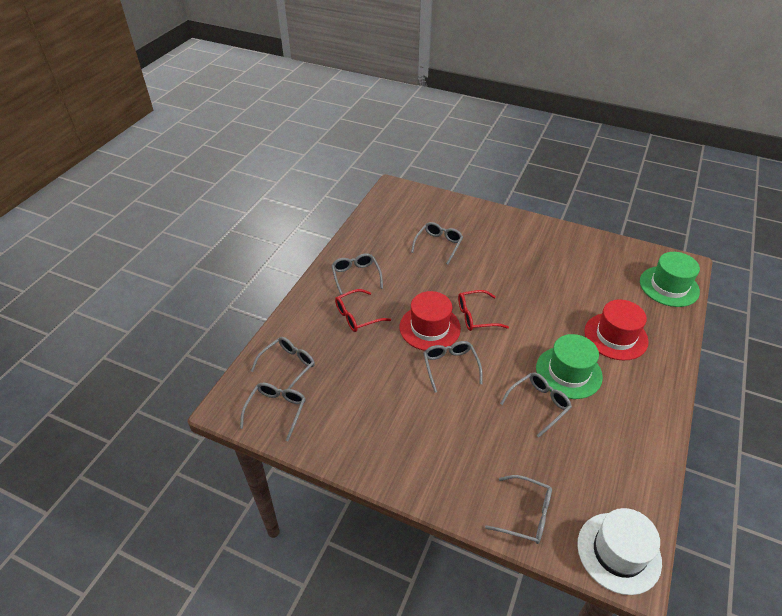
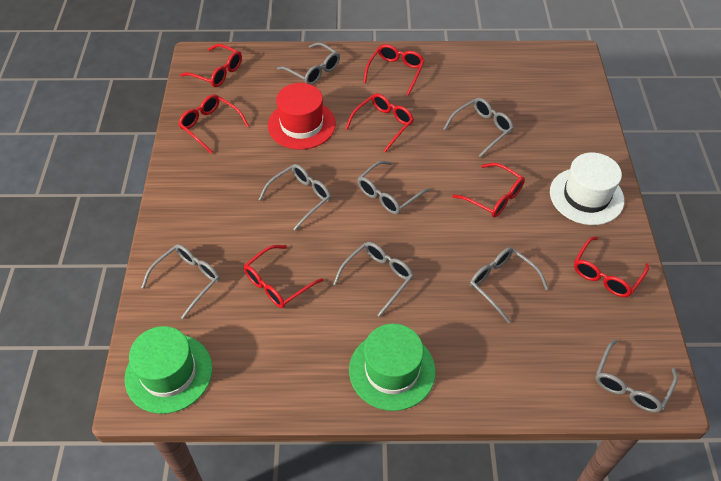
grey glasses: [240,383,306,441] [251,337,315,389] [331,253,383,295] [411,222,463,265] [423,341,482,393] [485,475,552,544] [500,373,572,437] = 7 -> [141,244,220,319] [258,164,331,231] [277,42,340,85] [333,242,413,317] [357,161,430,214] [444,98,514,157] [470,247,549,323] [596,339,678,413] = 8
red glasses: [335,289,391,332] [458,290,509,331] = 2 -> [178,94,249,154] [180,44,242,87] [244,245,323,308] [345,93,414,152] [363,44,425,96] [452,163,525,217] [574,237,649,297] = 7
red hat: [400,291,461,351] [584,299,648,360] = 2 -> [268,83,336,150] = 1

